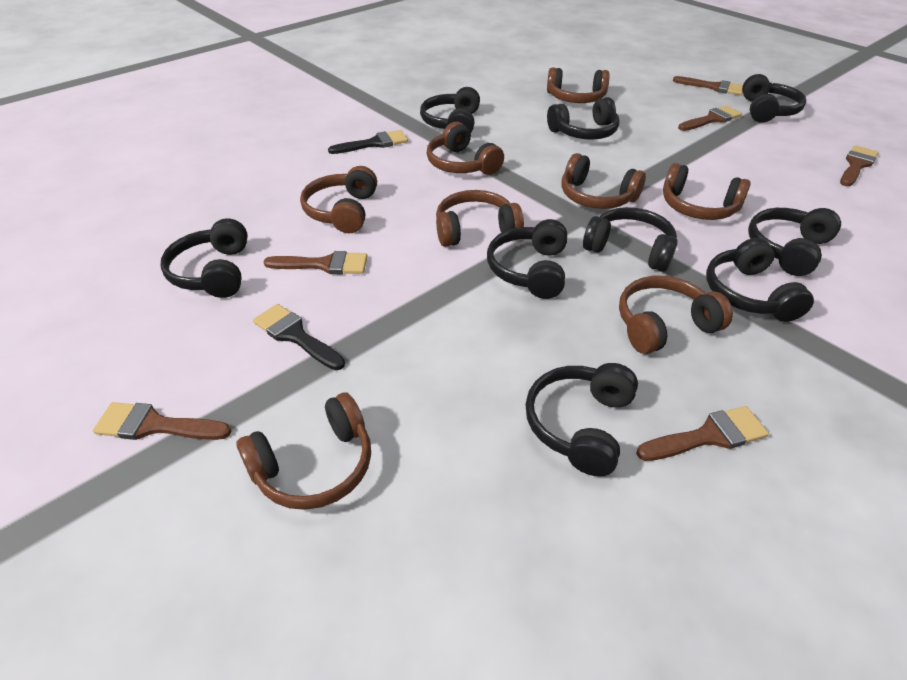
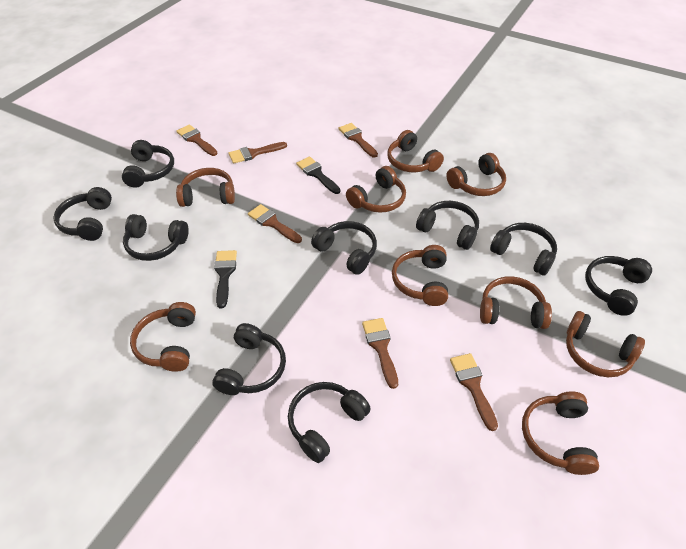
brown headphones: [236,392,371,510] [300,166,377,233] [427,122,504,175] [436,190,524,247] [547,67,610,103] [561,153,646,209] [619,276,733,354] [663,163,751,220] = 8 -> [130,302,196,372] [176,168,235,207] [346,166,406,213] [387,130,444,172] [392,245,448,306] [446,153,506,196] [480,276,552,329] [522,391,599,475] [566,311,645,377] = 9

